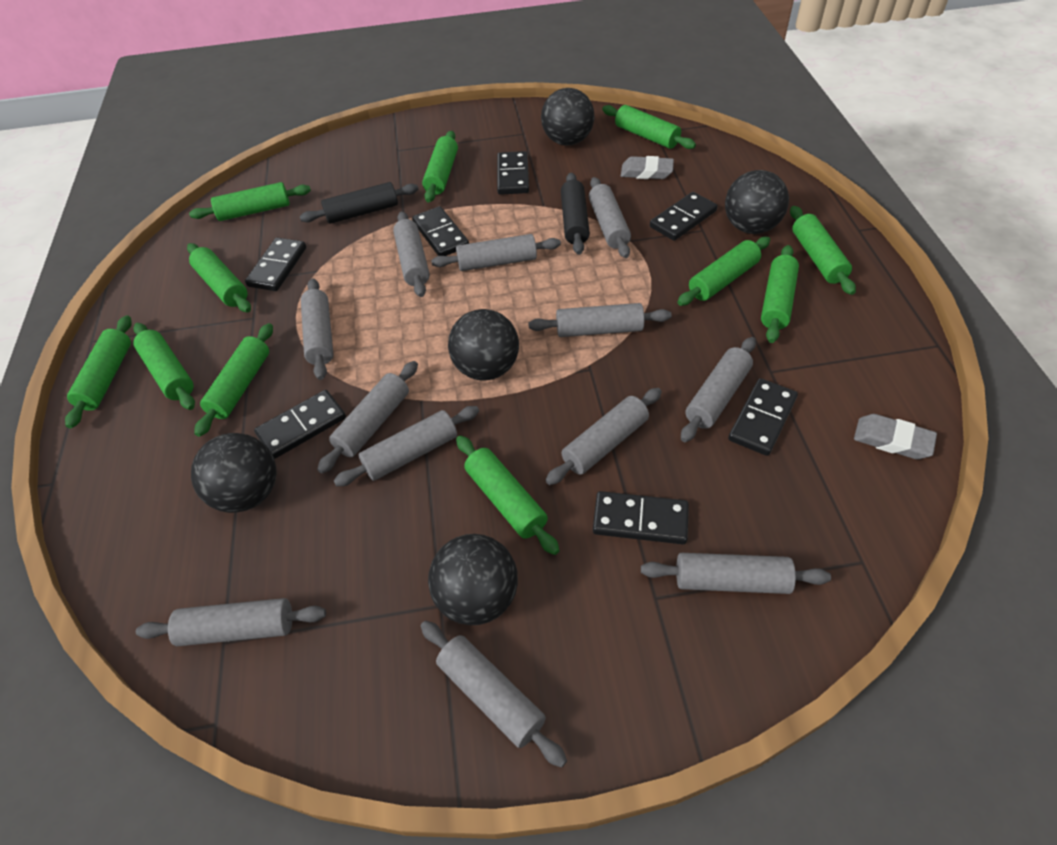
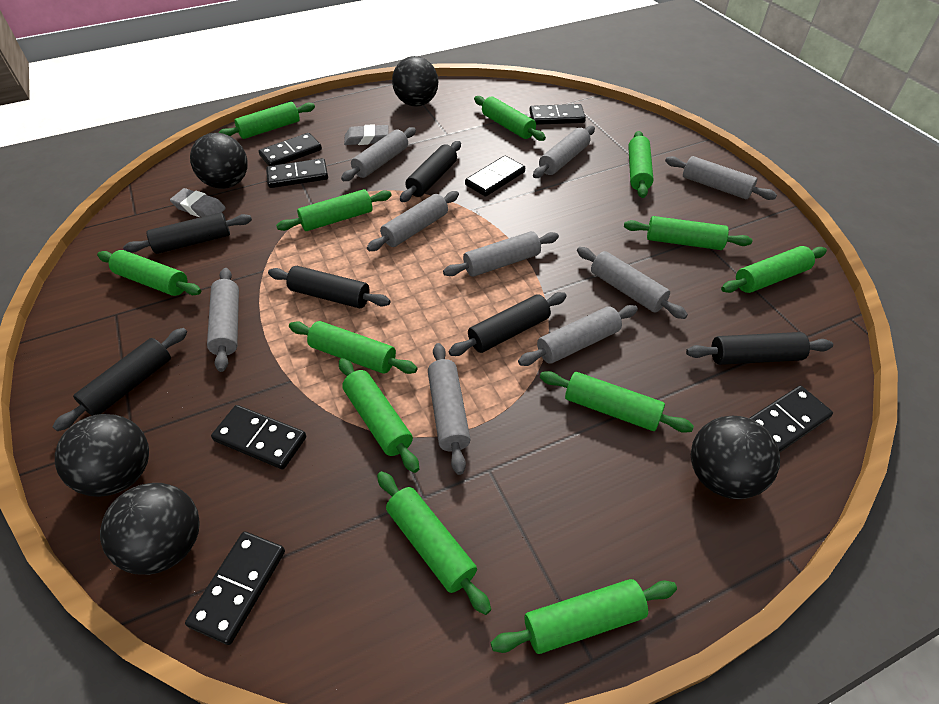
black rolling pin: [300,182,418,224] [561,173,590,255] = 2 -> [53,328,187,431] [123,212,252,254] [268,266,390,308] [400,141,461,202] [448,292,567,356] [686,332,833,365] = 6
green rolling pin: [65,315,132,428] [133,323,195,410] [187,243,251,312] [189,182,311,221] [194,323,273,437] [422,131,458,203] [456,435,560,555] [602,105,696,149] [677,237,770,306] [761,245,799,343] [790,206,856,295] = 11 -> [97,250,201,296] [218,102,315,139] [276,189,392,231] [289,321,418,374] [339,358,419,473] [377,471,491,615] [474,96,546,141] [491,579,677,654] [540,371,694,433] [624,216,752,250] [628,131,654,198] [721,246,827,293] = 12
grey rolling pin: [136,598,326,646] [301,278,334,380] [317,361,418,473] [333,406,479,486] [393,211,430,297] [421,621,567,768] [431,234,561,271] [528,303,672,337] [546,388,662,485] [589,177,631,258] [641,553,831,594] [681,337,756,442] = 12 -> [207,268,239,372] [341,127,416,181] [367,191,459,251] [428,343,471,475] [443,231,559,277] [518,305,638,366] [533,126,595,178] [577,247,688,319] [665,156,777,200] = 9

